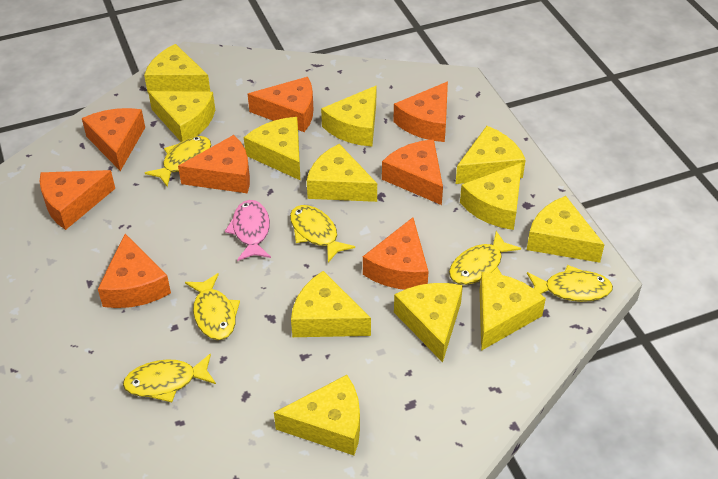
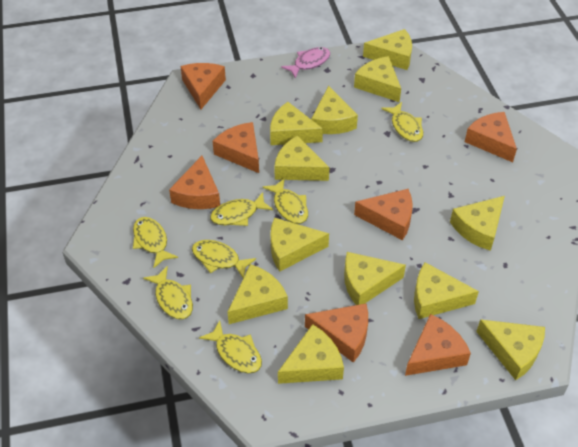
orange cheese: [40,170,115,230] [82,108,145,171] [98,234,171,308] [178,135,250,194] [248,77,314,132] [363,217,429,290] [382,139,443,205] [393,82,448,142] = 8 -> [169,156,220,209] [180,63,226,109] [213,122,259,173] [305,303,368,363] [354,189,413,240] [405,314,471,376] [465,112,517,162] = 7
yellow fish: [123,354,216,402] [145,136,211,187] [185,273,240,340] [290,205,355,262] [449,231,521,285] [527,265,613,302] = 6 -> [133,217,178,268] [143,266,193,320] [192,240,256,278] [199,320,262,373] [210,192,273,226] [262,178,308,224] [381,102,423,142] = 7

